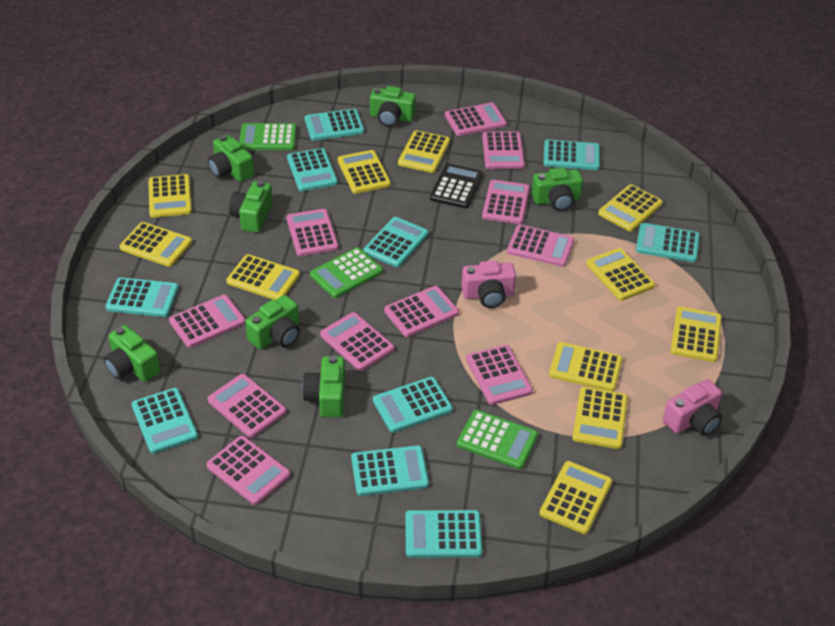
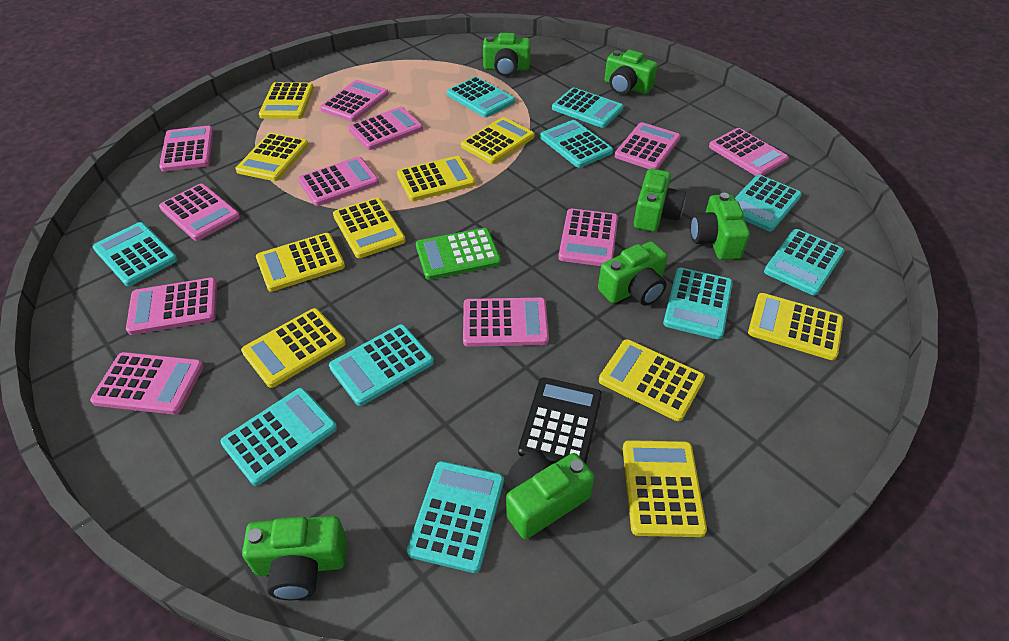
green calculator: [239,123,297,150] [310,247,383,298] [457,410,538,469] = 3 -> [416,228,501,280] = 1
pink camera: [461,261,516,308] [663,379,722,436] = 2 -> none = 0
yellow calculator: [119,222,192,267] [148,174,192,218] [226,254,300,300] [338,150,391,194] [398,130,450,173] [539,461,612,534] [549,342,623,391] [573,387,628,449] [586,248,655,301] [598,184,663,232] [671,307,722,362] = 11 -> [236,133,308,181] [241,308,346,388] [256,233,345,292] [259,82,314,119] [333,198,406,258] [397,156,475,201] [461,117,535,164] [599,339,705,421] [623,440,707,537] [748,293,843,360] = 10

